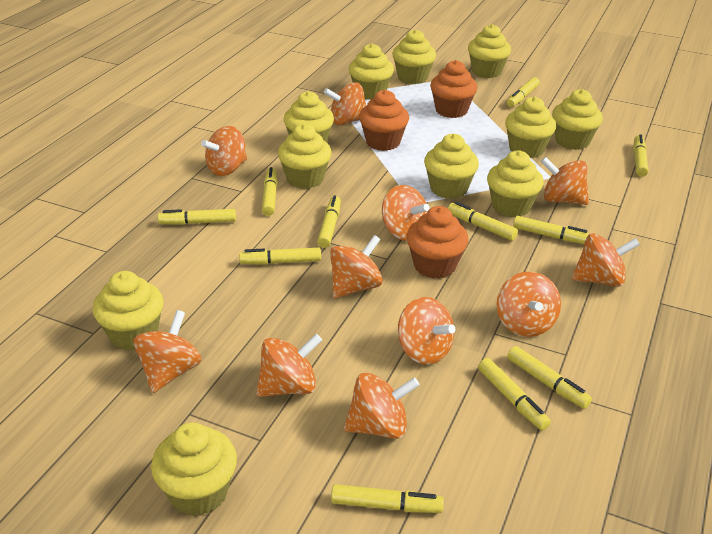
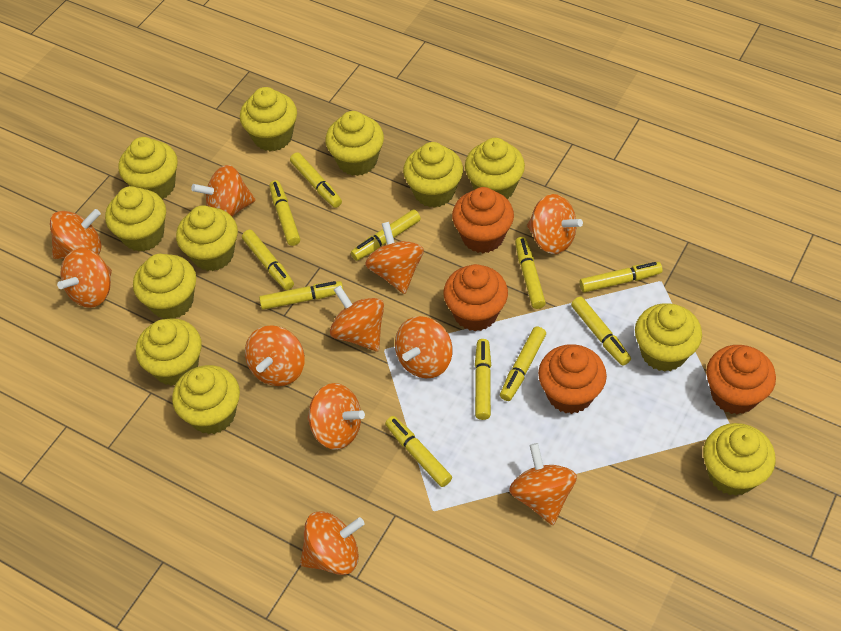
orange cupcake: [359,90,409,151] [407,206,469,279] [430,60,477,118] = 3 -> [443,264,508,331] [452,187,514,253] [538,344,607,414] [706,345,776,415] = 4
yellow cupcake: [92,271,164,350] [151,422,237,516] [278,124,332,189] [284,91,334,142] [349,43,394,100] [392,29,436,84] [424,133,479,199] [468,24,511,78] [487,150,544,217] [505,96,556,158] [552,89,603,150] = 11 -> [105,186,166,252] [118,137,178,199] [133,254,196,319] [136,318,201,386] [172,365,240,434] [176,205,238,271] [240,87,297,151] [325,111,384,176] [403,142,463,208] [465,138,525,199] [635,303,702,372] [703,423,776,496] = 12

